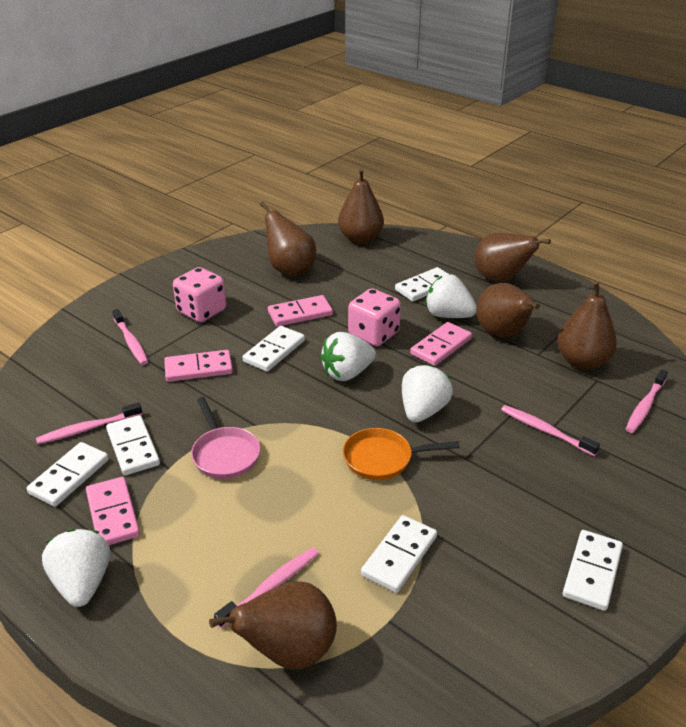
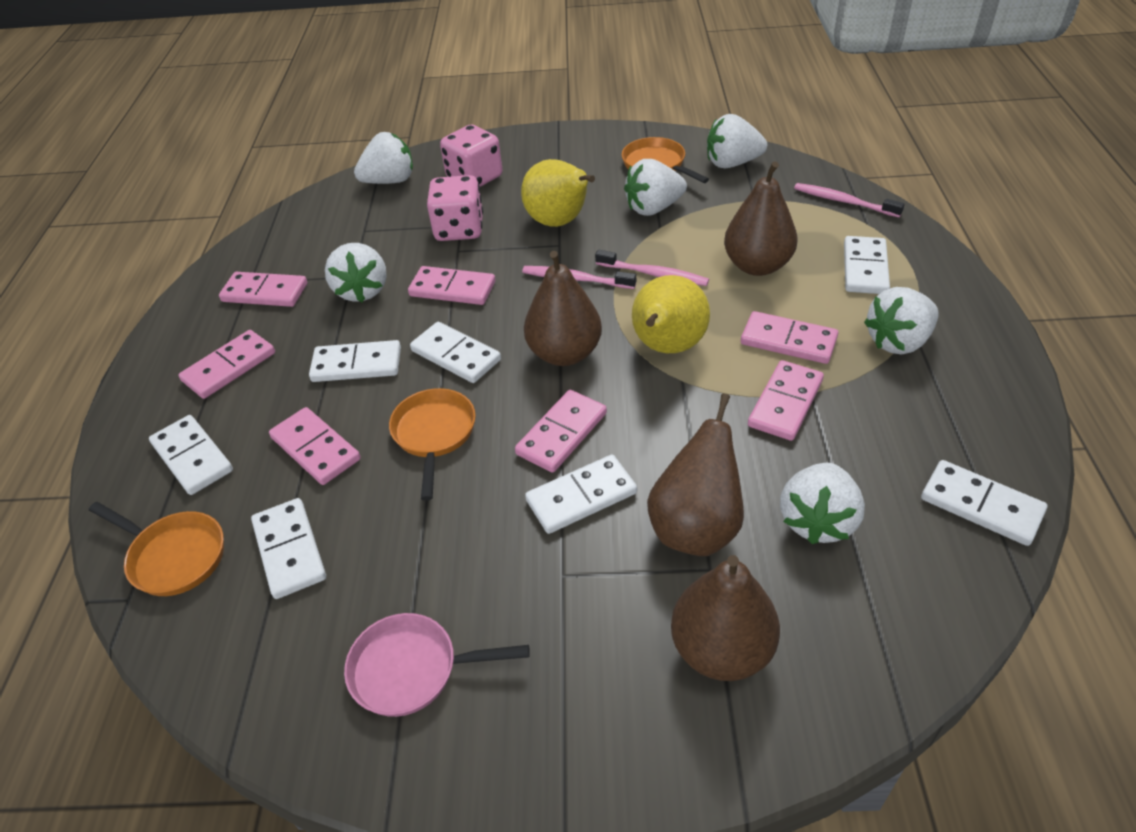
brown pear: [209,581,337,669] [260,202,316,276] [338,168,384,244] [475,233,551,282] [476,283,540,337] [557,281,617,370] = 6 -> [524,251,602,366] [647,394,744,556] [671,555,780,681] [724,162,797,276] = 4
orange pan: [343,428,460,480] = 1 -> [89,502,224,596] [389,388,476,501] [622,137,709,183] = 3
pink domino: [86,477,140,545] [164,350,233,382] [268,295,333,327] [410,322,472,366] = 4 -> [179,330,275,399] [219,272,307,307] [269,407,361,485] [408,266,495,305] [515,390,607,473] [741,311,838,364] [748,360,824,441] = 7
pink toothbrush: [36,402,142,444] [112,309,148,365] [214,547,319,628] [501,405,600,456] [626,369,668,433] = 5 -> [522,266,636,289] [595,250,709,286] [794,183,905,217] = 3
white domino: [26,442,109,507] [106,415,160,475] [243,326,305,372] [361,515,437,593] [395,267,449,301] [563,530,623,611] = 6 -> [149,415,233,495] [251,498,326,599] [309,340,401,382] [410,322,501,383] [525,455,637,534] [844,236,890,294] [921,460,1047,546] = 7
white strawberry: [42,529,110,607] [320,332,376,381] [402,365,453,422] [425,274,477,318] = 4 -> [325,243,386,302] [354,132,413,184] [624,159,687,216] [707,114,767,168] [780,463,865,544] [864,287,938,355] = 6
yellow pear: none = 0 -> [521,159,595,227] [632,275,710,353] = 2

